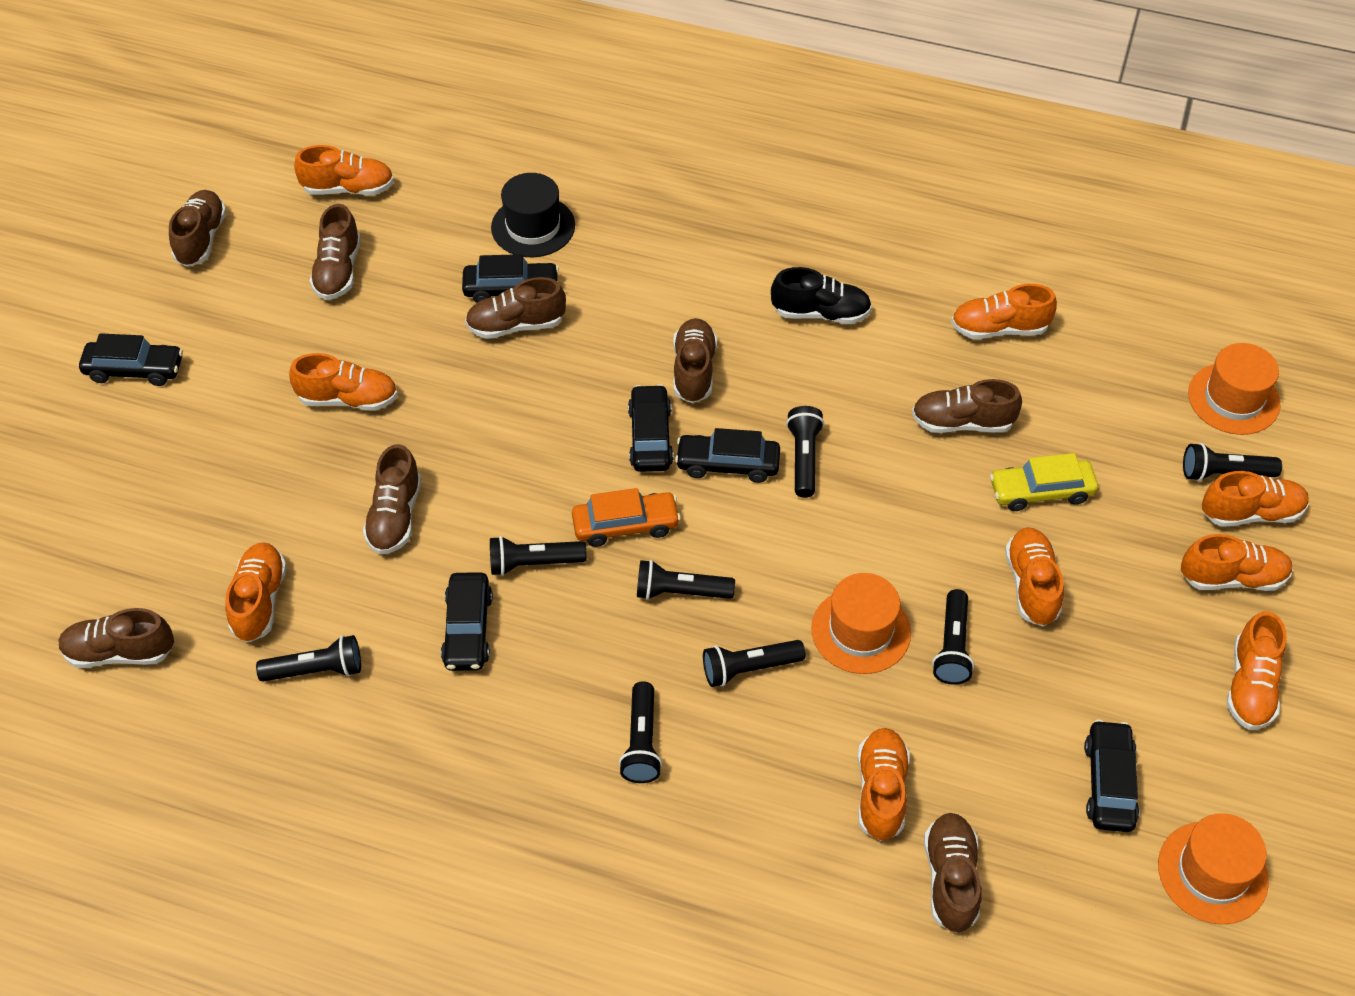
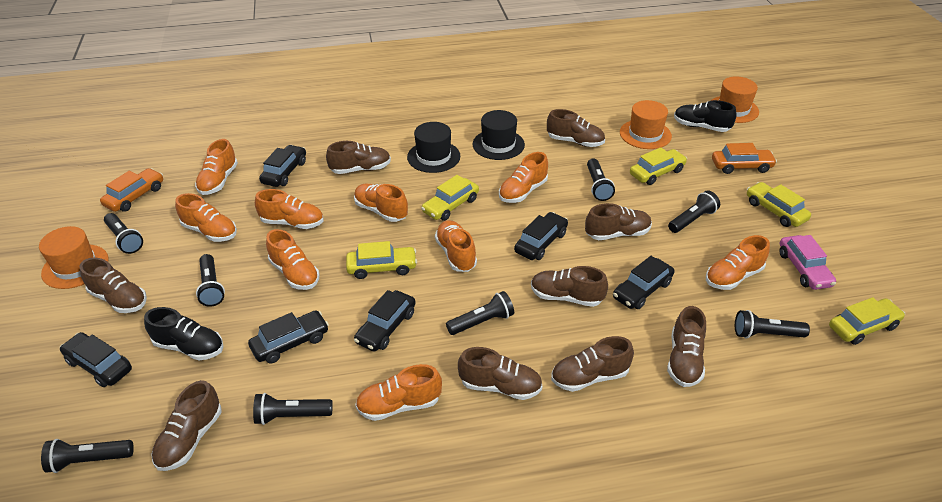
black hat: [491,173,575,257] = 1 -> [407,122,460,173] [473,110,525,160] = 2
black shoe: [771,267,872,324] = 1 -> [144,307,223,360] [674,100,737,132] = 2
brown shoe: [58,608,174,668] [169,190,226,267] [309,204,361,300] [363,444,421,555] [465,277,566,339] [673,318,717,403] [912,379,1022,433] [924,813,982,933] = 8 -> [80,258,147,313] [151,380,222,471] [326,141,391,174] [458,347,543,400] [531,266,608,307] [547,109,605,147] [551,336,634,392] [585,203,652,240] [667,306,706,387] = 9
orange car: [572,488,681,547] = 1 -> [100,168,163,212] [712,143,777,174] = 2
pink car: none = 0 -> [779,235,836,290] = 1
yellow car: [990,453,1098,511] = 1 -> [346,241,417,279] [421,175,479,221] [630,147,687,185] [747,182,811,227] [829,297,905,345] = 5

